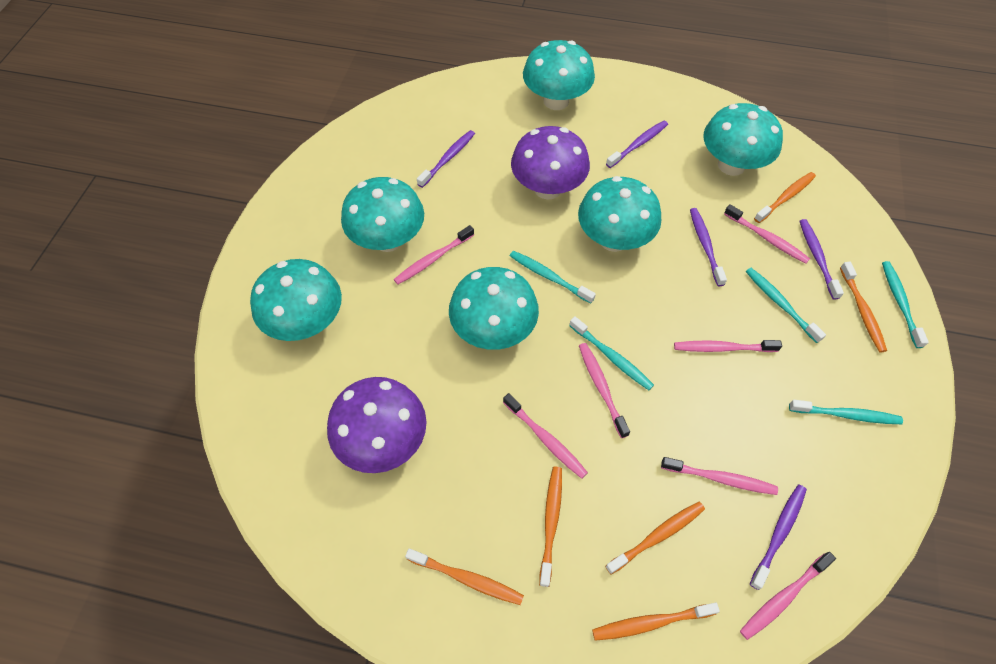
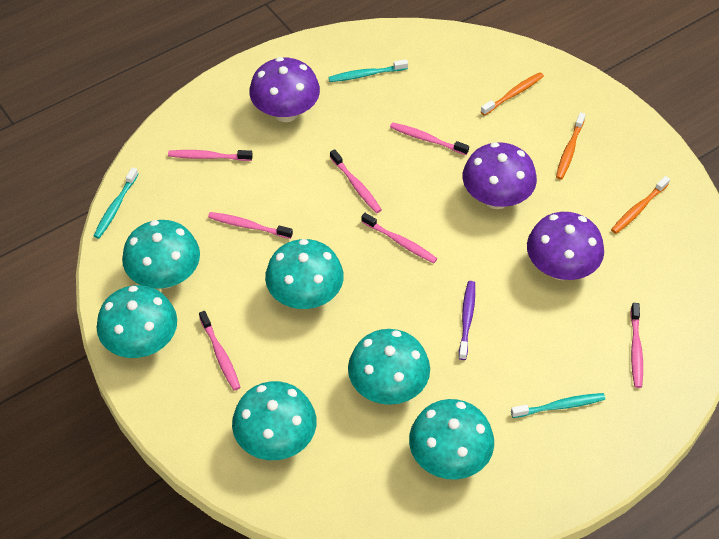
orange toothbrush: [405,549,524,605] [539,467,562,587] [592,603,720,641] [605,502,705,575] [754,172,816,223] [840,262,887,352] = 6 -> [481,72,544,116] [556,112,585,180] [611,176,670,234] = 3
purple mushroom: [327,377,427,473] [511,126,590,200] = 2 -> [249,57,320,122] [463,142,537,209] [527,212,604,280] = 3
purple toothbrush: [417,130,475,188] [606,121,668,168] [690,208,727,286] [750,485,807,590] [799,219,844,300] = 5 -> [459,281,475,360] = 1
turquoise toothbrush: [510,251,596,304] [569,316,654,390] [746,268,826,343] [789,400,903,424] [882,261,929,348] = 5 -> [94,167,138,238] [328,59,408,82] [511,393,605,418] = 3

